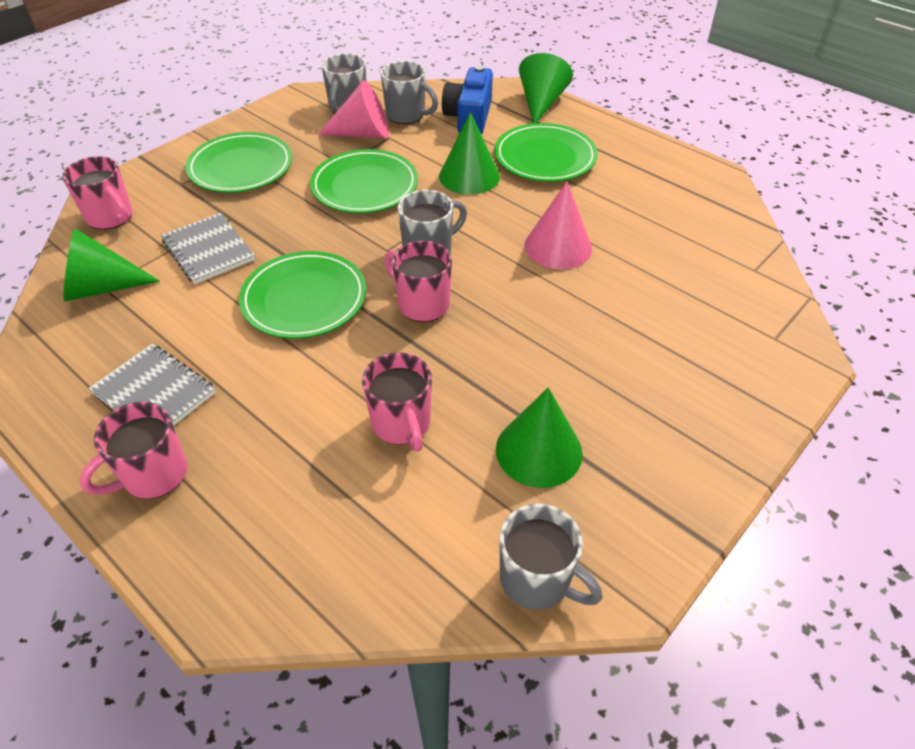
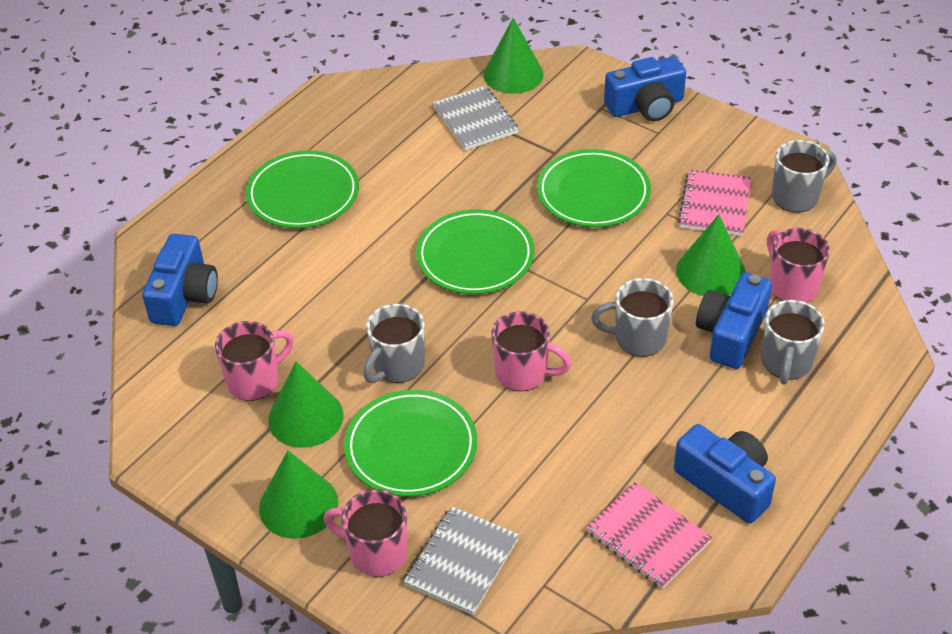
blue camera: [442,65,493,135] = 1 -> [142,234,218,326] [604,57,686,121] [674,424,776,524] [696,272,772,369] = 4
pink cone: [318,80,389,138] [525,181,592,269] = 2 -> none = 0
pink notebook: none = 0 -> [586,482,712,589] [678,169,751,236] = 2

